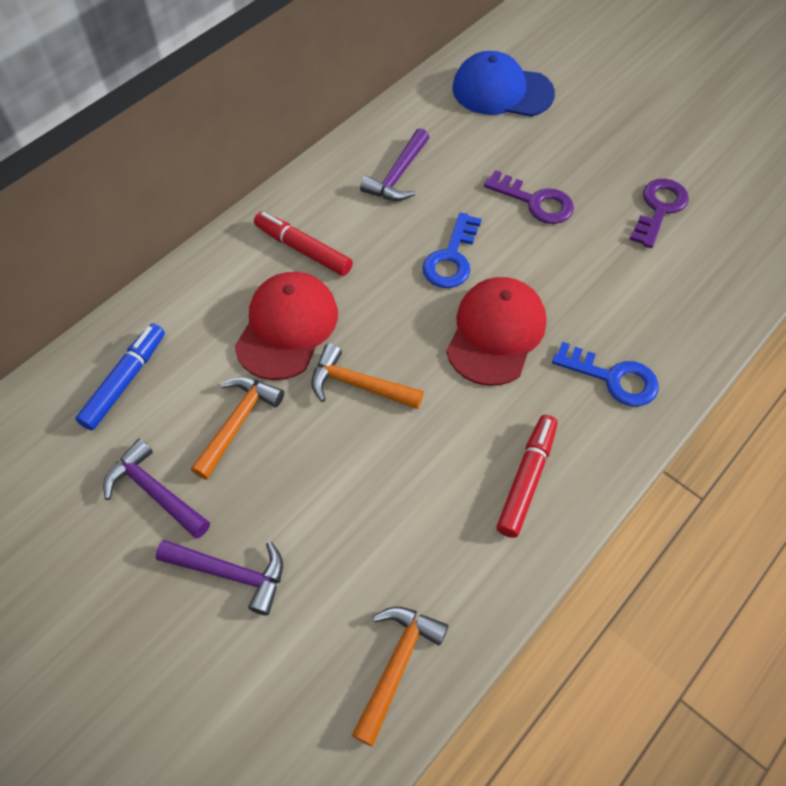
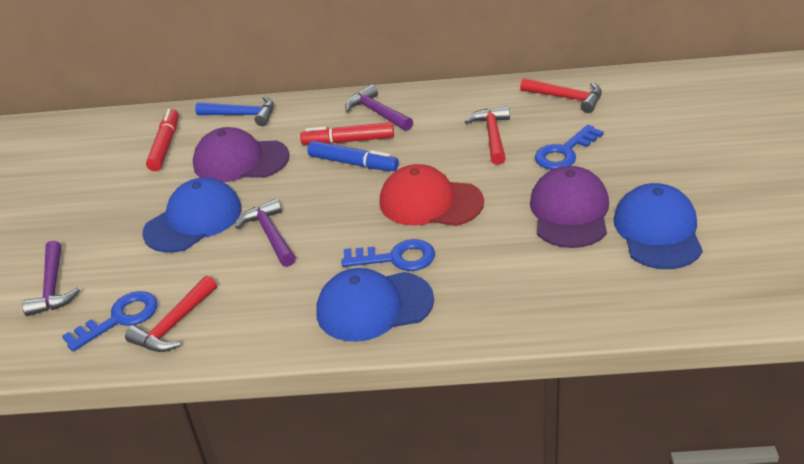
blue cap: [452,51,555,117] = 1 -> [142,178,242,253] [316,268,434,342] [614,183,703,269] = 3
blue hammer: none = 0 -> [195,96,274,126] = 1
blue key: [422,212,482,288] [552,342,659,406] = 2 -> [62,291,158,352] [341,239,435,271] [535,125,604,170] = 3
orange hammer: [191,377,284,480] [311,343,424,409] [352,607,448,747] = 3 -> none = 0
purple cap: none = 0 -> [193,127,289,182] [530,166,609,248] = 2
purple key: [484,170,574,224] [629,179,689,248] = 2 -> none = 0
red cap: [234,272,338,380] [446,277,546,386] = 2 -> [379,164,484,226] = 1
red hammer: none = 0 -> [125,276,217,352] [465,106,510,165] [520,78,602,113] = 3

